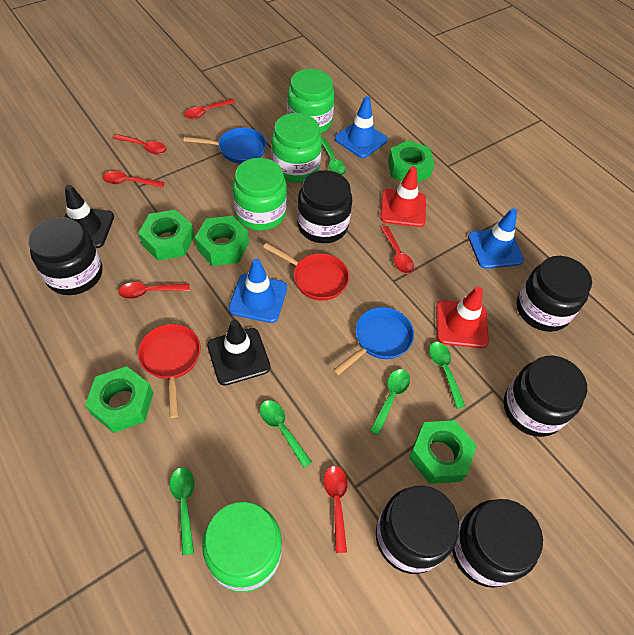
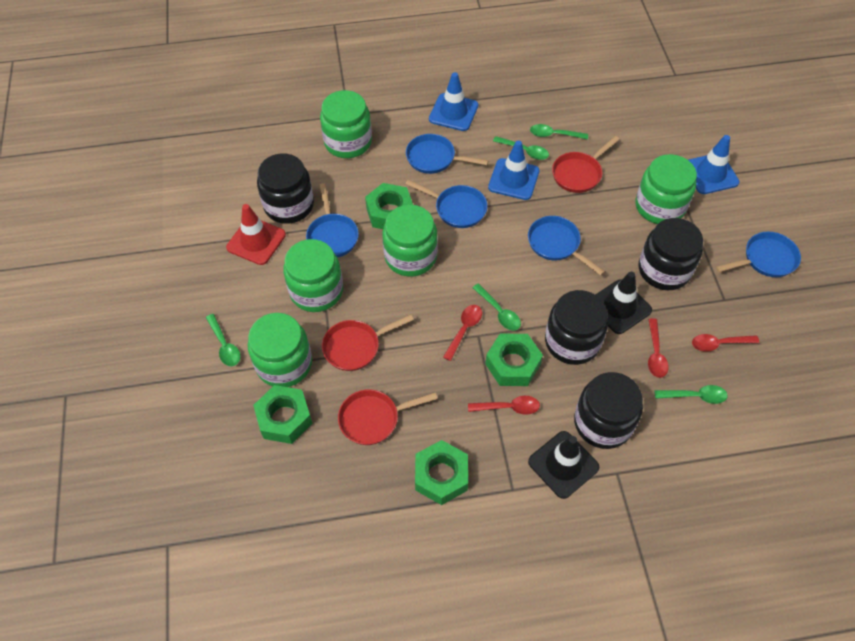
black jar: [28,217,102,295] [297,170,352,243] [376,486,459,574] [452,499,543,588] [503,356,587,437] [516,256,592,332] = 6 -> [257,153,314,224] [545,290,608,365] [574,372,643,449] [639,218,703,290] = 4
blue pan: [184,128,267,164] [332,307,414,376] = 2 -> [306,183,359,258] [405,180,487,228] [406,134,489,174] [528,216,605,276] [716,232,801,277] = 5
green jar: [202,502,282,592] [232,158,287,231] [271,113,322,182] [287,69,335,133] = 4 -> [248,313,312,387] [283,239,343,312] [320,90,372,158] [383,205,438,277] [636,154,697,224] = 5
green nut: [85,366,153,433] [138,210,194,261] [195,216,249,266] [388,140,434,183] [409,420,477,484] = 5 -> [253,385,313,444] [365,183,413,229] [415,440,468,505] [485,334,543,386] = 4
red pan: [138,324,201,418] [263,243,349,301] = 2 -> [322,315,414,371] [338,389,438,445] [552,136,620,193] = 3
red spoon: [102,171,165,188] [113,134,167,155] [118,282,190,299] [184,99,235,119] [324,466,348,553] [381,226,414,273] = 6 -> [443,305,482,361] [468,396,540,415] [648,318,669,378] [692,334,759,352] = 4
red traffic cone: [380,167,426,227] [436,287,489,348] = 2 -> [226,204,286,265] = 1

